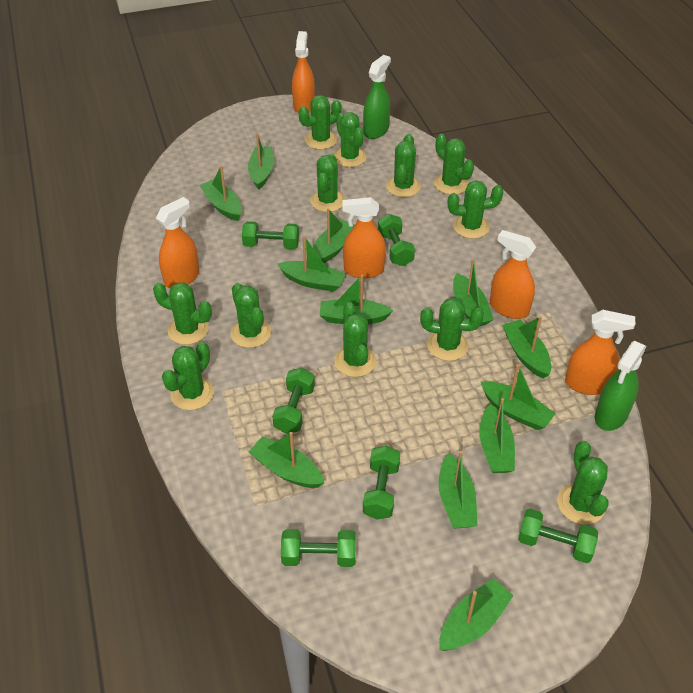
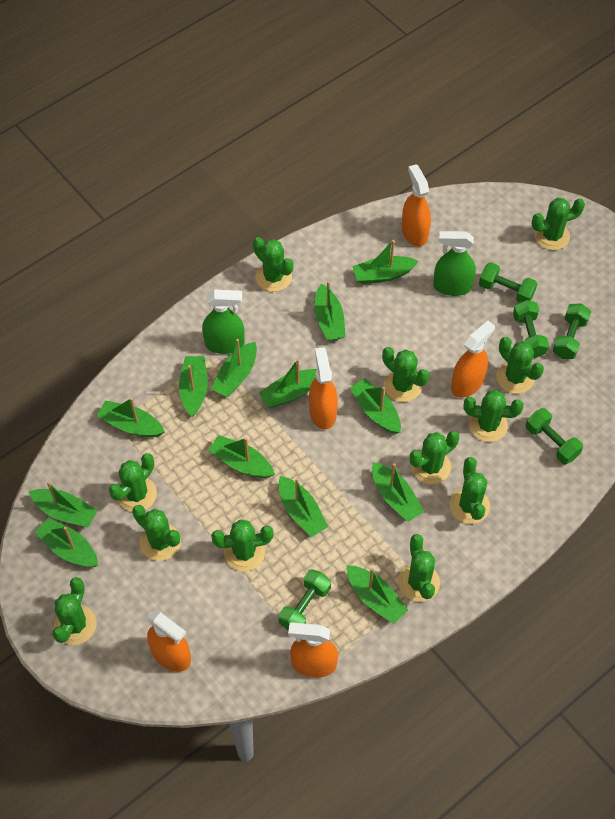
green boat: [200,166,242,221] [248,133,274,189] [249,432,324,488] [278,236,346,292] [313,208,355,263] [320,274,393,325] [439,451,477,529] [439,578,514,651] [453,259,494,326] [479,398,515,473] [481,364,556,430] [502,316,551,378] = 12 -> [29,481,98,527] [35,518,98,567] [97,398,165,437] [179,356,208,417] [208,435,275,478] [211,339,257,397] [259,359,317,408] [278,476,328,537] [314,281,346,341] [347,566,408,624] [350,378,401,434] [352,240,419,284] [372,462,424,522] = 13
green dumbbell: [242,221,299,249] [272,368,315,434] [281,529,356,567] [363,445,400,520] [378,214,415,266] [518,509,598,563] = 6 -> [279,569,331,631] [479,262,538,303] [513,300,549,358] [526,408,583,464] [553,304,591,359] = 5

